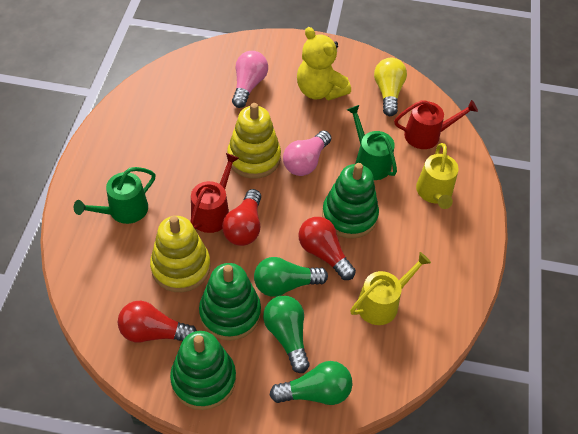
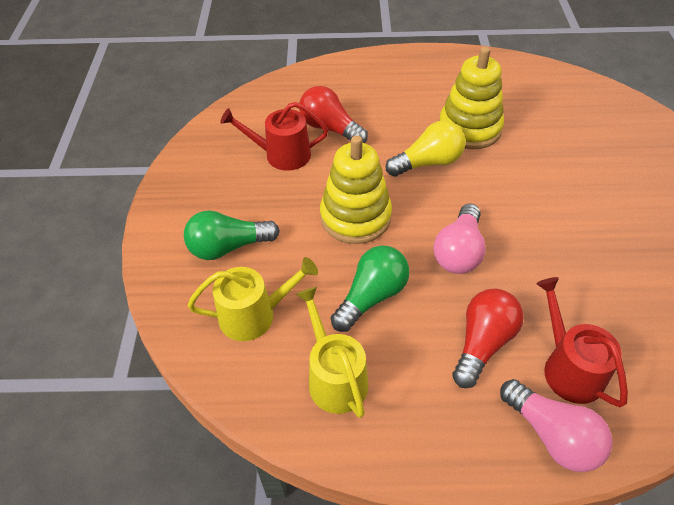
green light bulb: [254,257,328,297] [263,296,310,373] [270,361,352,405] = 3 -> [184,210,280,260] [331,246,409,332] = 2
green stacking toy: [170,331,236,410] [199,263,261,341] [322,163,379,238] = 3 -> none = 0
green watering can: [74,167,156,224] [347,105,397,180] = 2 -> none = 0
red light bulb: [118,301,197,343] [222,189,261,246] [298,217,356,280] = 3 -> [299,86,368,143] [452,289,524,388] = 2
yellow teddy bear: [297,27,351,100] = 1 -> none = 0

